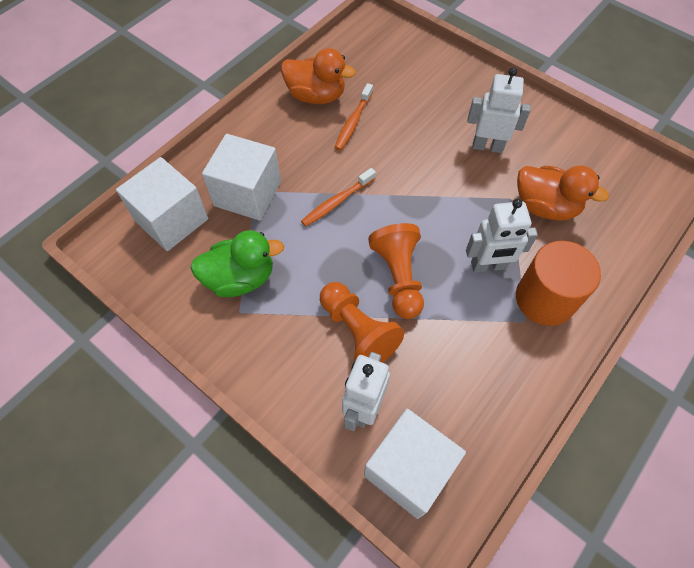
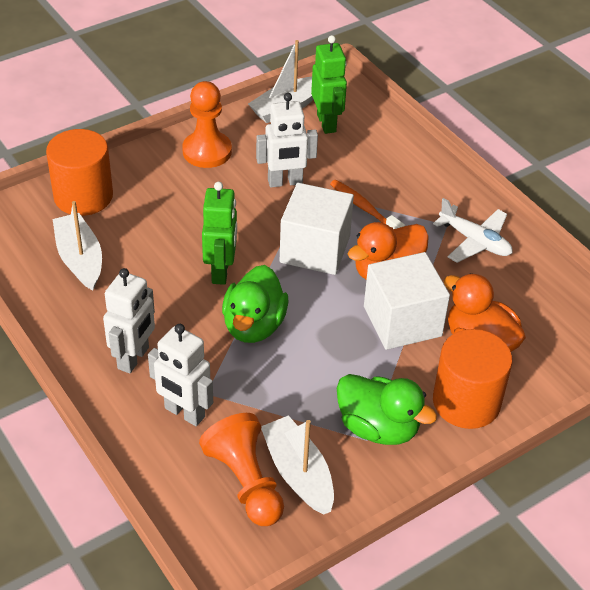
green duck: [190,230,284,297] = 1 -> [222,265,288,343] [337,374,437,445] = 2
green robot: none = 0 -> [202,182,237,285] [311,35,347,134] = 2
orange cylinder: [516,241,601,326] = 1 -> [46,129,113,216] [433,329,512,429] = 2
orange toothbrush: [301,168,376,227] [334,83,373,151] = 2 -> [330,180,405,229] = 1
white boat: none = 0 -> [53,201,102,290] [248,40,314,123] [261,415,334,514] = 3
white cube: [116,157,208,251] [202,134,281,221] [364,408,466,519] = 3 -> [280,183,354,275] [364,252,450,350] = 2
white plane: none = 0 -> [433,198,512,263] = 1

